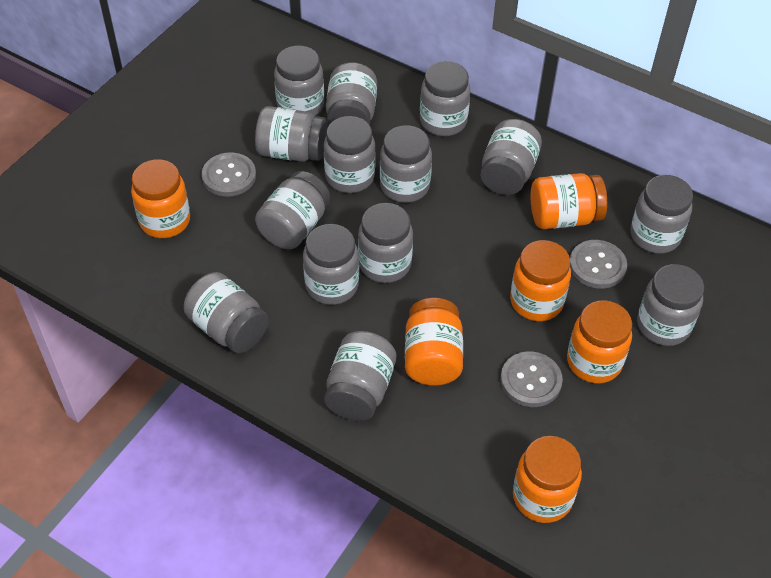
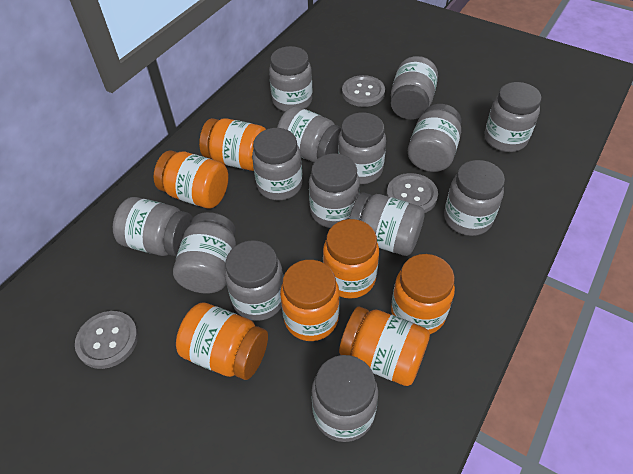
orange jar: [131,159,190,238] [405,298,463,386] [510,240,571,321] [513,436,582,523] [531,173,607,229] [567,300,632,384] = 6 -> [154,150,229,209] [176,302,268,380] [199,118,266,171] [280,260,340,341] [323,219,379,299] [339,306,430,386] [391,254,455,334] = 7

